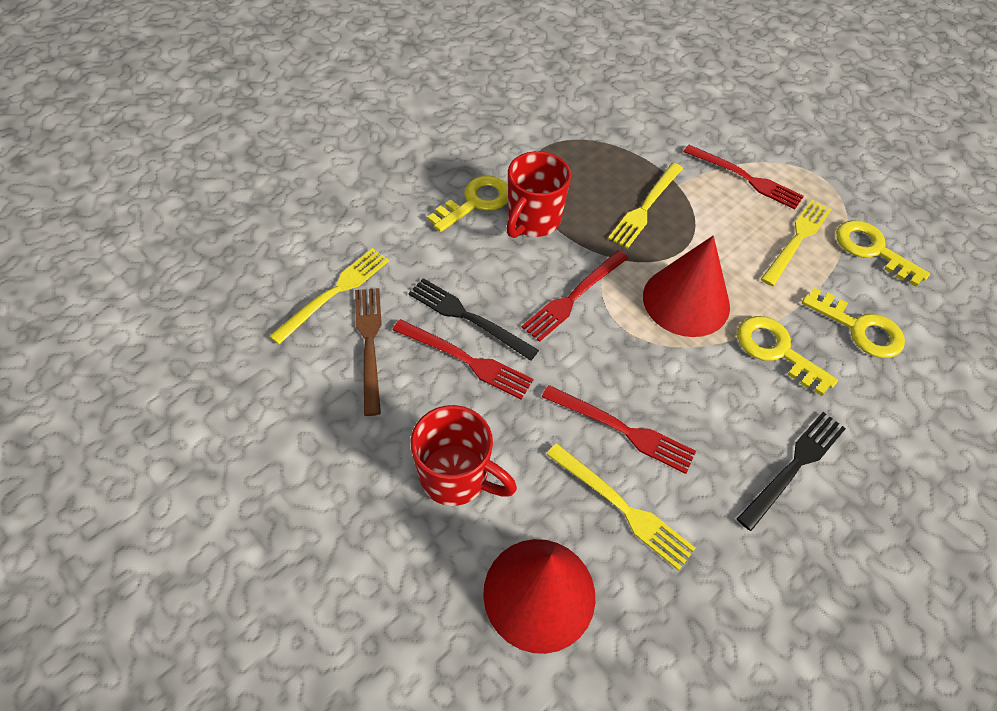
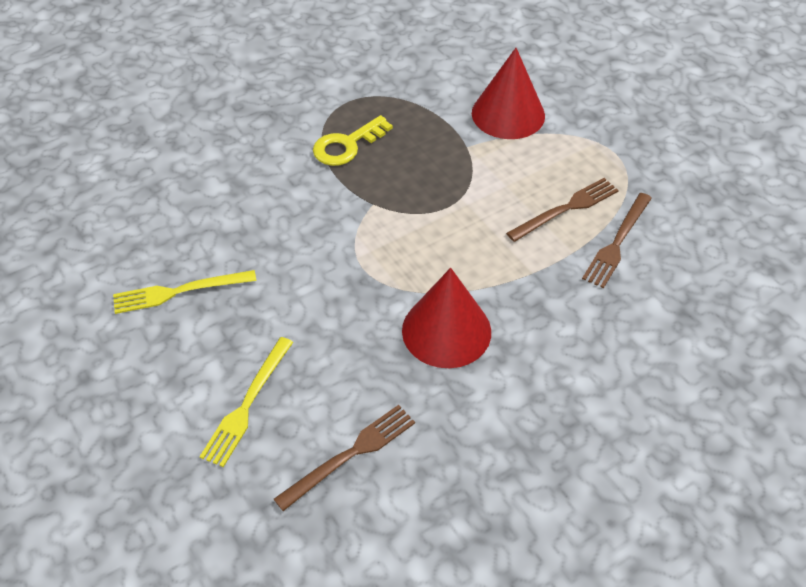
black fork: [408,278,539,361] [737,412,846,531] = 2 -> none = 0
brown fork: [355,288,382,416] = 1 -> [274,405,415,511] [506,178,619,242] [582,193,652,288] = 3
red fork: [393,319,534,400] [522,250,628,342] [542,385,696,474] [684,145,804,210] = 4 -> none = 0
red mug: [411,405,517,506] [506,151,571,238] = 2 -> none = 0
yellow fork: [269,248,389,345] [546,443,696,571] [608,163,683,248] [761,200,832,286] = 4 -> [113,270,257,314] [200,337,293,467] = 2
yellow key: [427,176,508,232] [737,316,838,396] [802,287,905,358] [836,220,930,287] = 4 -> [313,115,393,166] = 1

